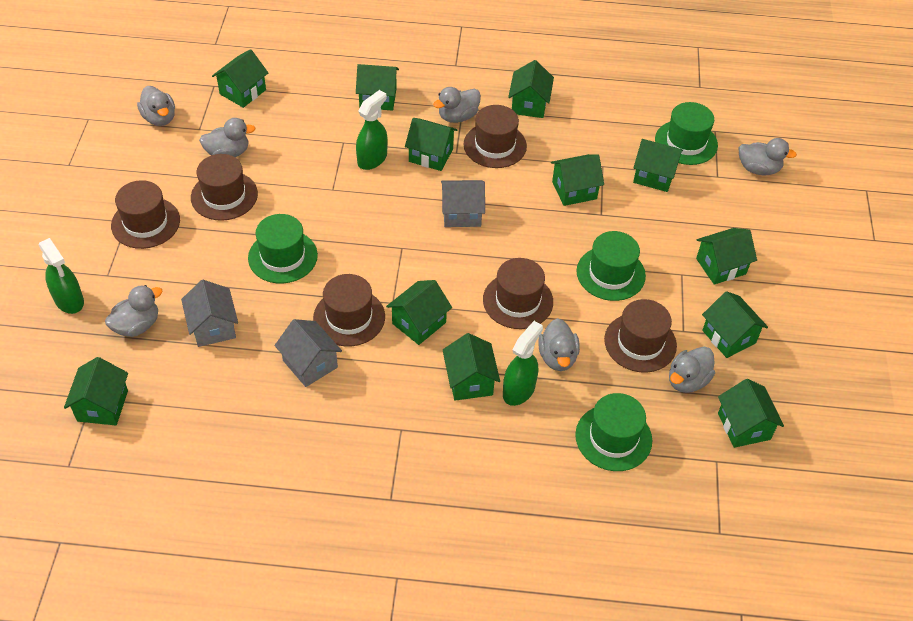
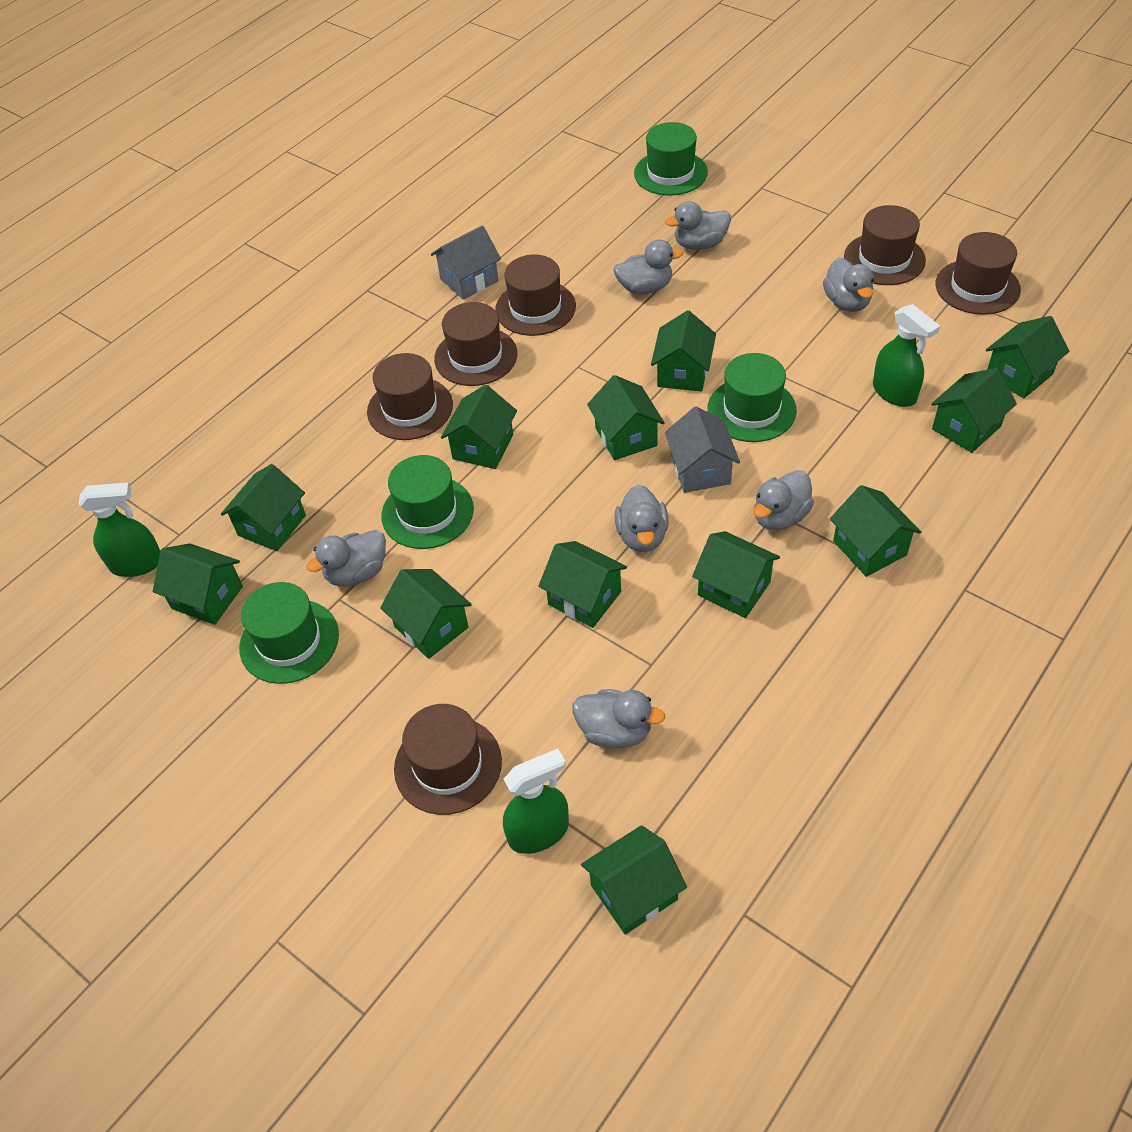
grey house: [181,280,238,347] [275,319,342,387] [441,180,485,227] = 3 -> [431,225,501,300] [665,406,740,493] = 2

